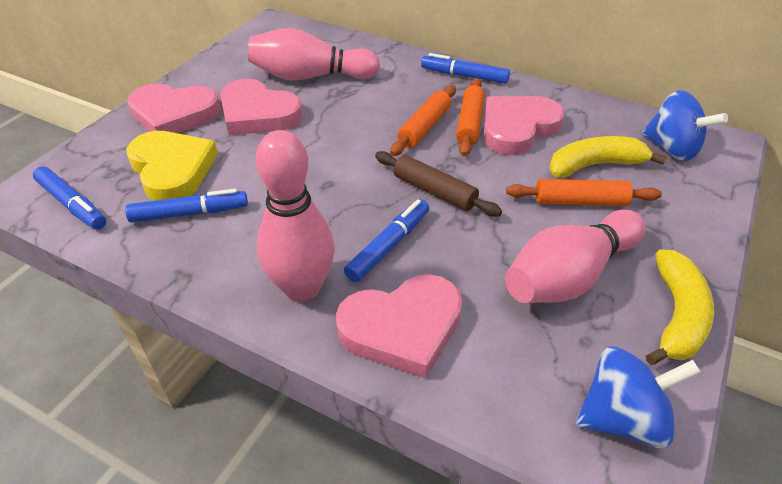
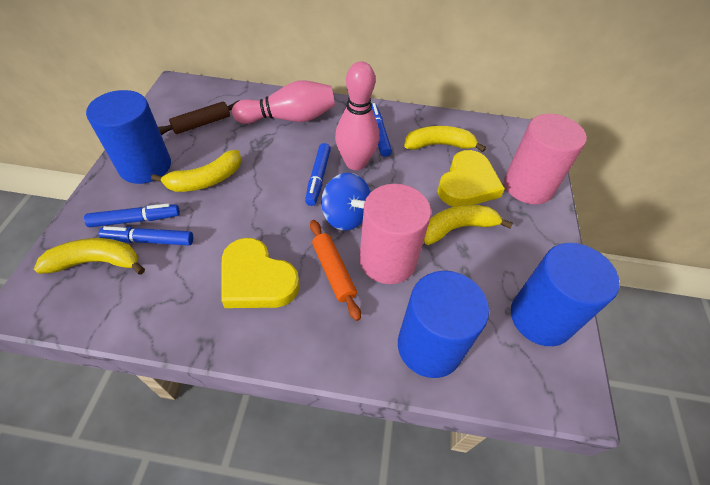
blue cylinder: none = 0 -> [86,90,171,184] [398,271,489,378] [511,243,620,346] = 3
blue spinning top: [576,346,701,448] [642,90,728,161] = 2 -> [321,173,371,231] = 1
orange rolling pin: [390,85,456,156] [456,78,485,156] [506,179,662,206] = 3 -> [310,220,361,321] = 1
pink bowling pin: [248,28,380,81] [256,130,335,302] [505,209,646,303] = 3 -> [232,80,335,124] [335,61,379,170] = 2
pink cylinder: none = 0 -> [359,184,431,284] [504,114,587,204] = 2
pink heart: [127,84,221,133] [220,79,303,135] [336,274,462,379] [483,96,564,155] = 4 -> none = 0
yellow banana: [549,136,667,178] [646,249,714,365] = 2 -> [34,238,145,275] [151,150,242,192] [404,126,486,152] [424,205,513,245] = 4
yellow heart: [126,131,218,201] = 1 -> [221,238,300,308] [437,150,505,207] = 2

